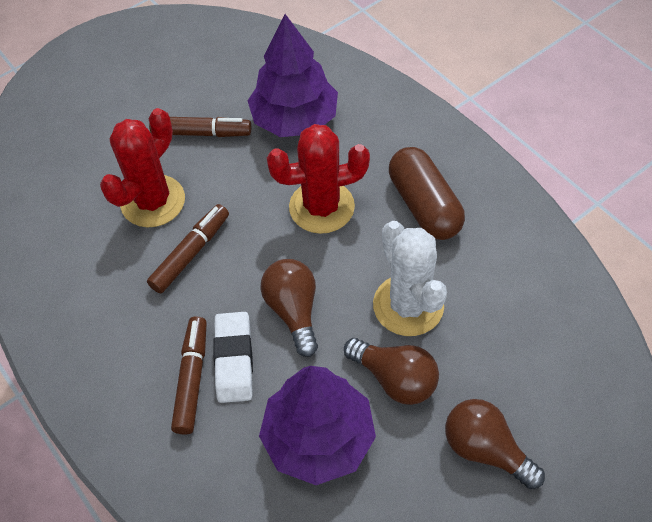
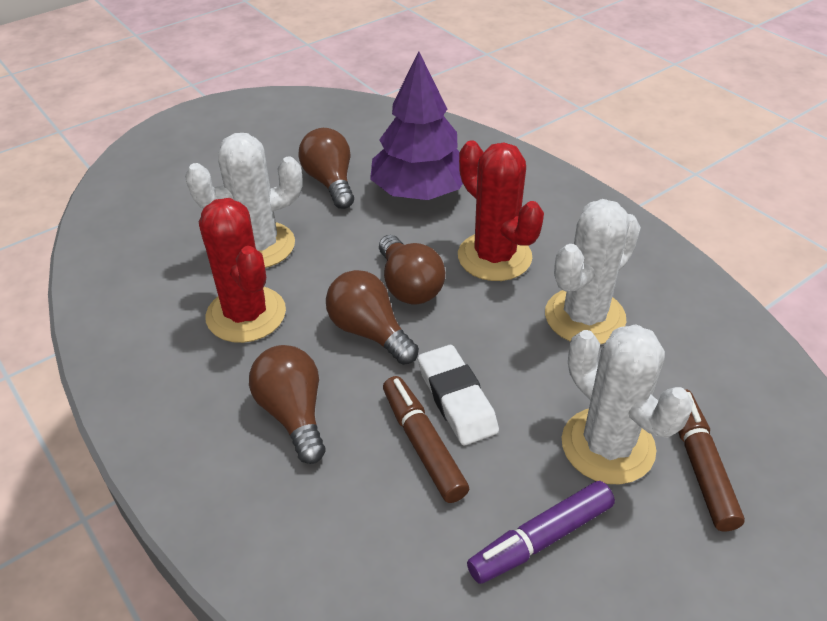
brown capsule: [389,147,465,240] = 1 -> none = 0
brown light bulb: [260,259,318,357] [344,338,439,405] [445,399,545,489] = 3 -> [249,345,326,464] [298,128,354,209] [326,270,419,365] [379,235,445,304] = 4
brown marker: [147,204,229,293] [149,117,251,137] [171,316,207,435] = 3 -> [383,376,469,503] [678,389,745,532] = 2
purple marker: none = 0 -> [467,481,615,584] = 1
purple tree: [247,14,338,137] [259,366,376,485] = 2 -> [370,51,463,200] = 1
white cactus: [373,221,447,336] = 1 -> [185,133,303,268] [545,199,641,344] [562,324,693,484] = 3

